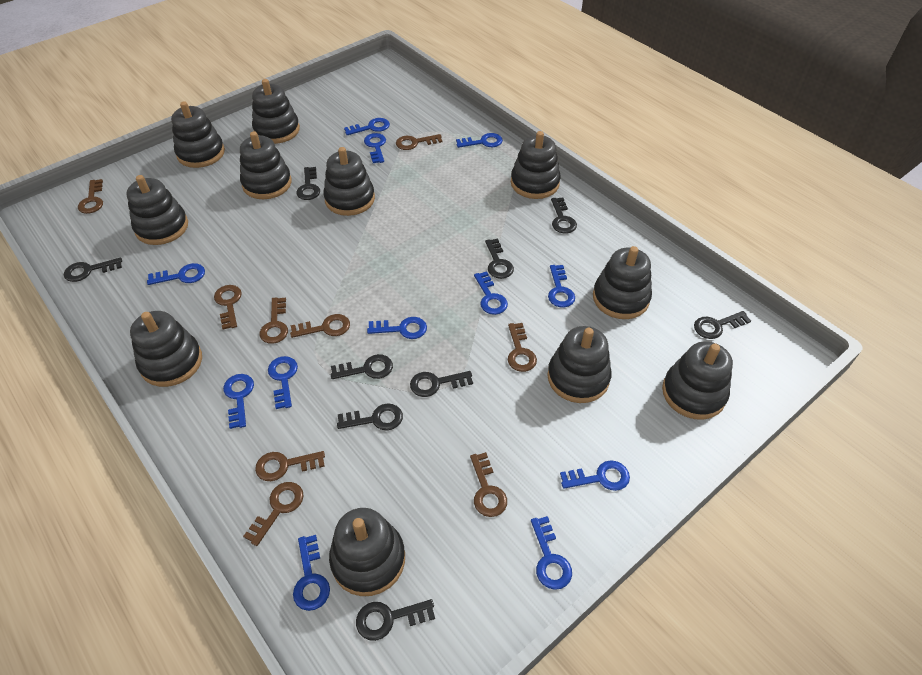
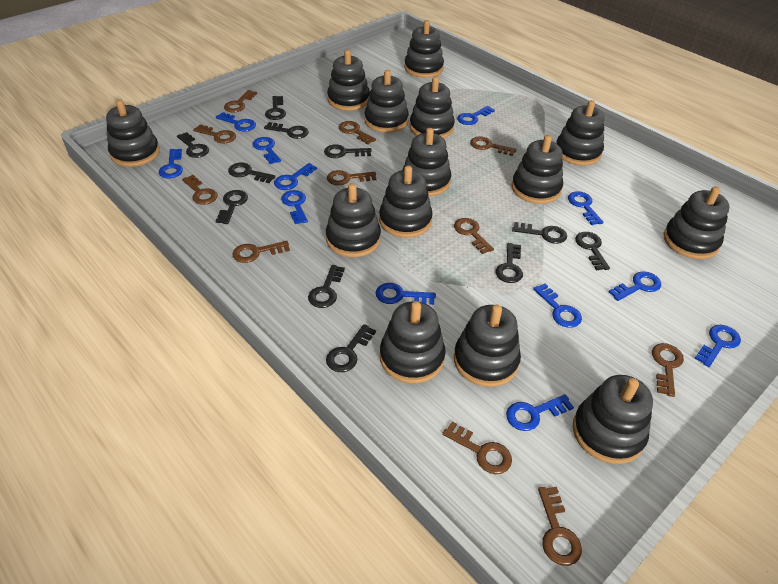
black key: [64,257,122,282] [296,167,320,200] [331,354,393,379] [337,403,403,430] [356,599,435,641] [410,371,473,397] [485,239,514,279] [551,197,577,234] [694,311,751,339] = 9 -> [177,132,209,158] [216,190,248,224] [228,163,275,183] [264,122,309,139] [265,96,286,120] [308,265,345,308] [324,144,372,158] [326,324,376,372] [496,243,523,283] [512,222,567,244] [575,232,610,270] = 11
black stacking toy: [126,175,188,245] [130,311,202,387] [171,102,225,168] [240,131,292,199] [252,79,300,144] [323,147,375,216] [329,508,405,596] [511,131,561,199] [547,326,612,403] [593,246,652,319] [662,341,733,420] = 11 -> [106,99,160,167] [326,183,381,257] [327,50,370,111] [364,70,409,133] [379,166,433,238] [380,301,446,384] [402,128,451,196] [404,20,444,78] [410,76,455,139] [454,305,521,387] [512,135,563,204] [556,100,605,166] [573,375,653,464] [664,187,730,259] = 14
brown key: [78,179,103,214] [214,285,242,330] [243,482,304,546] [255,451,325,481] [259,297,288,344] [290,314,350,338] [396,134,443,150] [470,452,507,517] [508,323,537,372] = 9 -> [182,175,218,205] [193,124,236,143] [224,90,257,113] [232,241,290,263] [327,170,376,185] [339,121,376,144] [442,422,512,474] [454,218,494,254] [470,137,516,156] [538,487,582,566] [652,343,684,397] = 11

